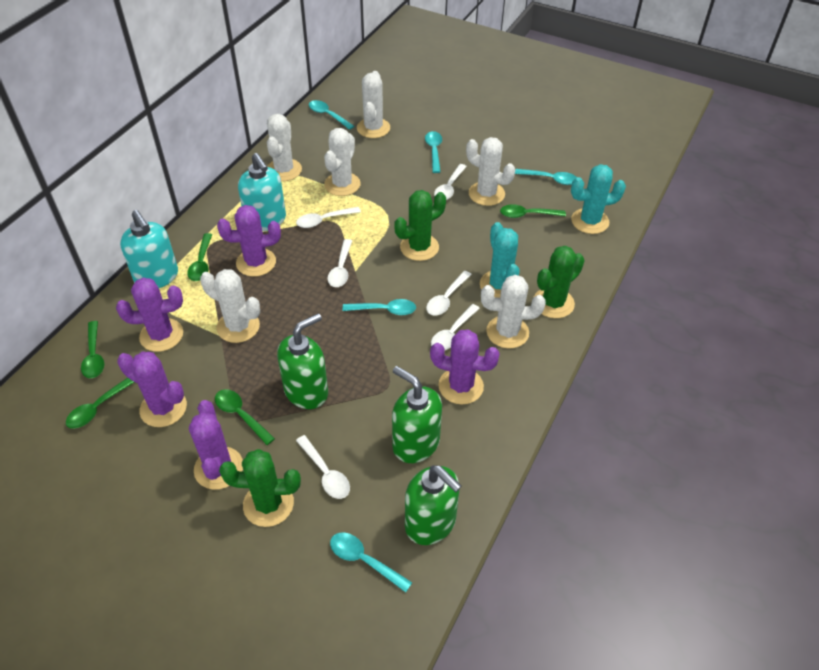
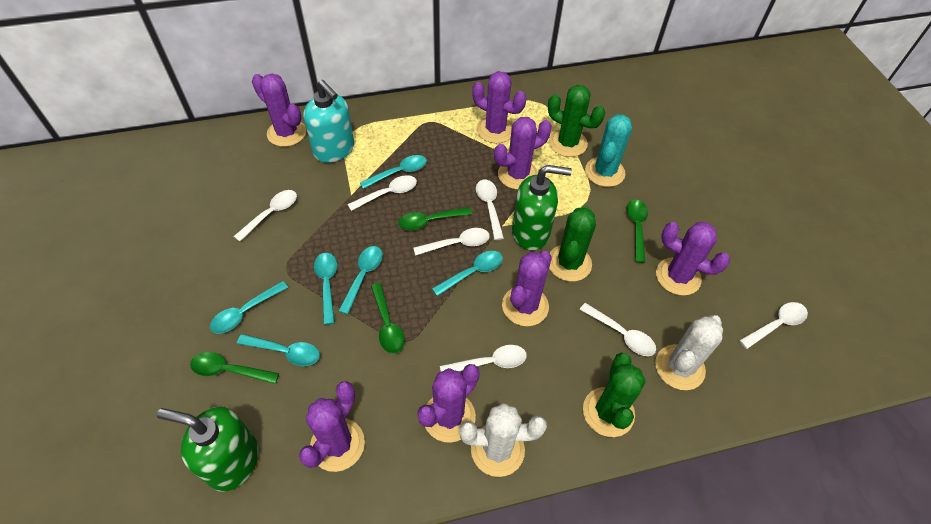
green soap dispenser: [277,313,328,409] [392,366,442,463] [405,465,462,545] = 3 -> [157,407,259,492] [512,165,572,250] = 2
green spoon: [66,378,134,429] [81,321,104,378] [187,233,212,281] [215,389,275,445] [500,204,566,218] = 5 -> [190,352,279,384] [371,283,405,354] [398,207,472,230] [627,199,648,263] = 4
purple cactus: [116,277,183,352] [117,352,187,427] [189,400,243,490] [217,205,281,277] [430,329,500,404] = 5 -> [252,73,306,147] [299,381,365,472] [417,364,480,443] [472,71,527,143] [494,117,552,190] [502,251,552,326] [656,222,730,296] = 7
turquoise cactus: [480,222,520,298] [571,164,626,234] = 2 -> [585,114,632,187] = 1
turquoise soap dispenser: [120,210,178,288] [238,153,286,231] = 2 -> [303,80,354,163] = 1
turquoise spoon: [309,100,354,130] [330,532,412,593] [342,299,416,315] [425,131,442,173] [515,169,577,185] = 5 -> [210,281,288,334] [237,334,320,366] [314,253,337,325] [339,246,383,315] [360,155,427,189] [432,251,503,296] = 6
white cactus: [200,269,260,343] [267,114,302,181] [324,128,360,196] [357,71,390,138] [466,137,515,206] [481,275,546,349] = 6 -> [459,403,547,477] [655,315,723,390] = 2
white spoon: [296,207,361,228] [296,435,350,499] [328,239,352,287] [426,271,472,315] [431,304,480,350] [434,164,467,200] = 6 -> [234,190,297,242] [348,175,417,211] [413,228,490,256] [440,345,527,372] [476,180,504,240] [579,303,656,356] [739,302,808,349] = 7

